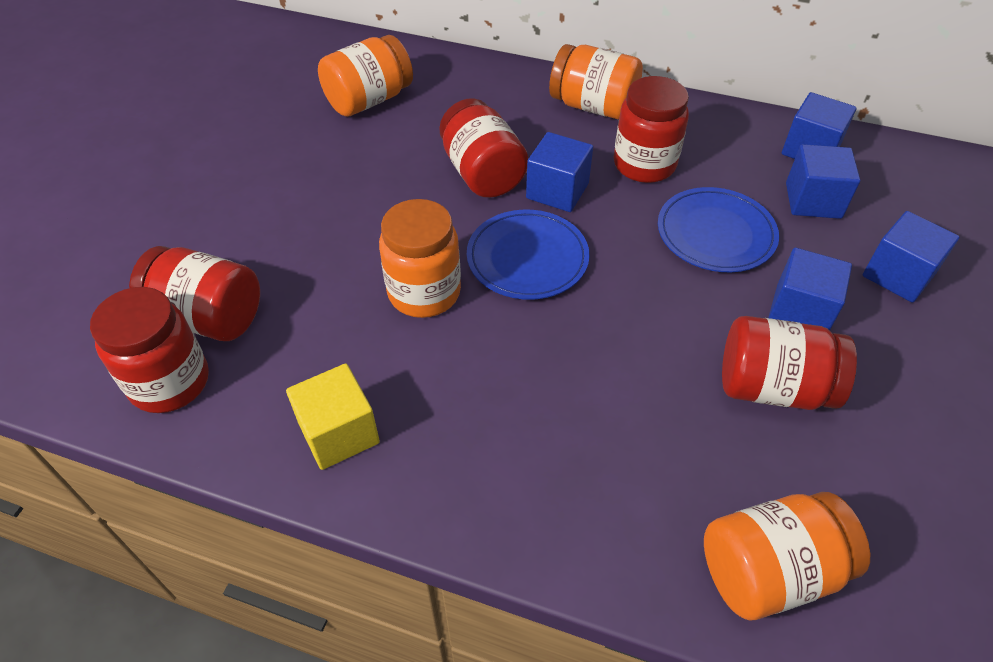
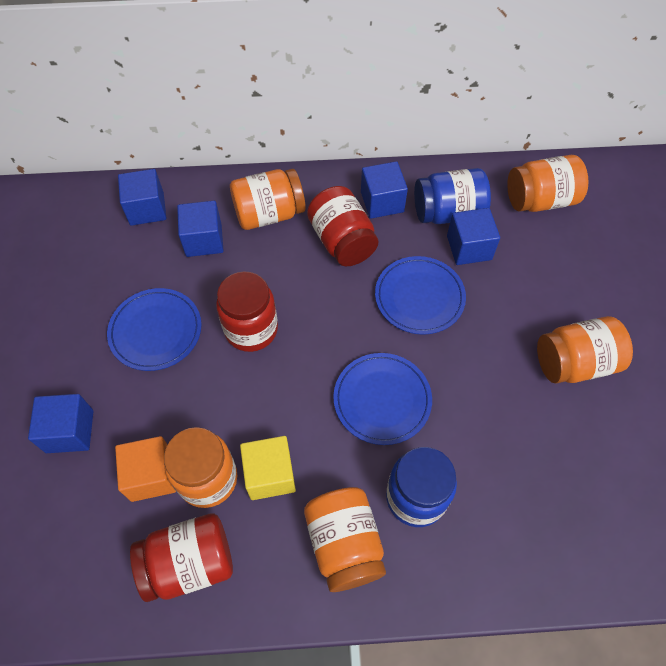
blue jar: none = 0 -> [386,447,457,527] [414,168,491,224] = 2
blue plate: [467,210,590,300] [658,187,779,272] = 2 -> [107,288,202,371] [333,353,432,445] [375,256,466,335] = 3
orange cube: none = 0 -> [115,436,176,502] = 1
orange jar: [318,35,413,117] [379,199,461,318] [549,44,643,120] [704,492,870,620] = 4 -> [164,427,237,508] [230,169,306,230] [304,487,386,592] [507,155,588,212] [537,316,633,384] = 5
red jar: [90,287,209,413] [129,246,260,341] [439,98,528,198] [614,76,689,183] [722,316,857,410] = 5 -> [130,513,233,602] [216,271,278,352] [307,186,379,266] = 3

